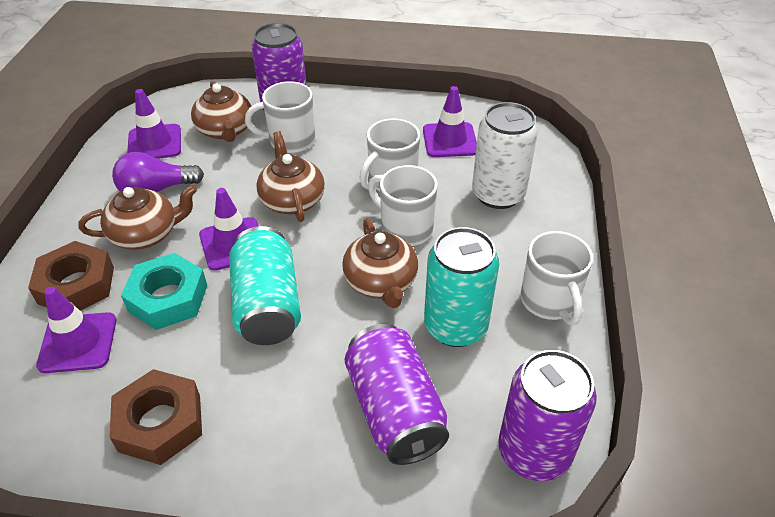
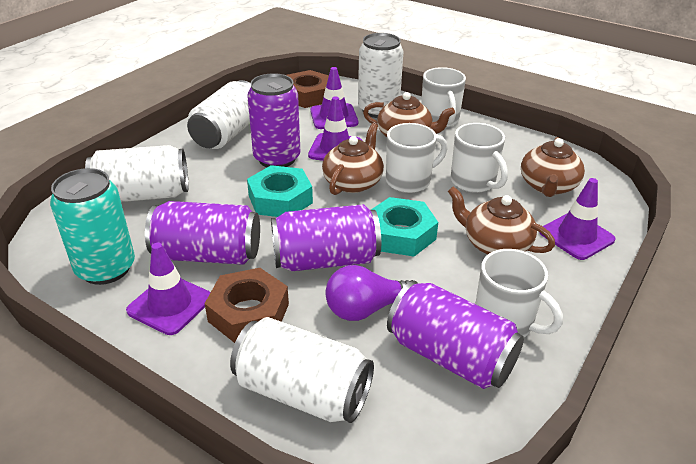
purple can: [251,23,306,110] [345,324,449,465] [498,350,597,481] = 3 -> [145,201,260,265] [247,73,300,167] [271,204,381,271] [387,281,524,389] = 4
turquoise can: [229,226,301,345] [424,227,499,347] = 2 -> [50,168,135,285] = 1
turquoise nut: [121,253,207,330] = 1 -> [247,165,313,217] [371,197,438,257] = 2
white can: [472,102,538,209] = 1 -> [85,145,189,202] [187,80,251,149] [230,317,374,423] [358,33,404,118] = 4

